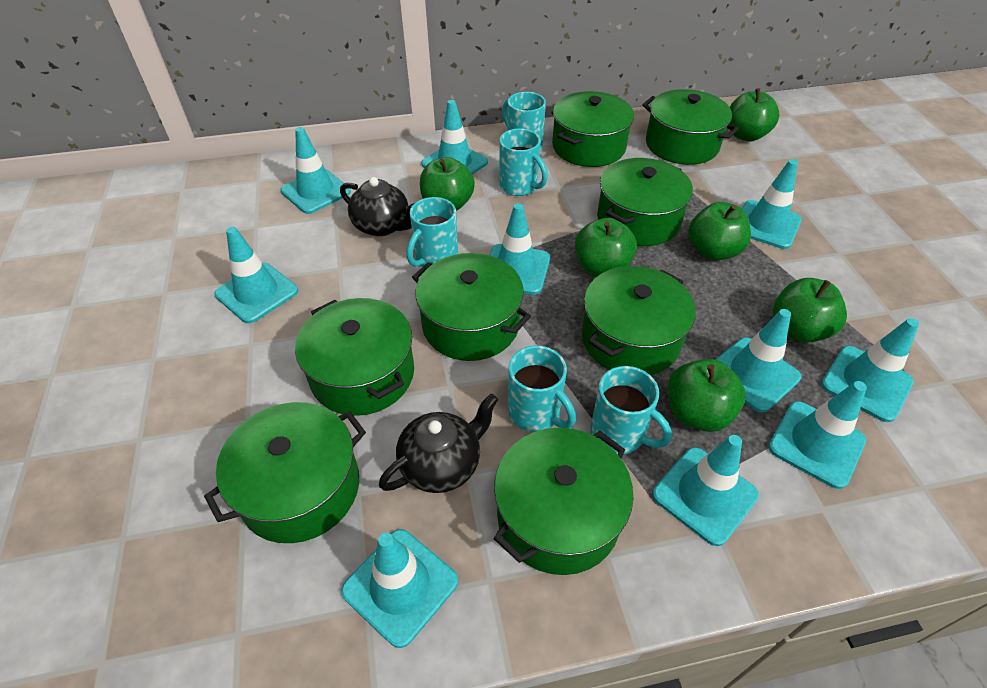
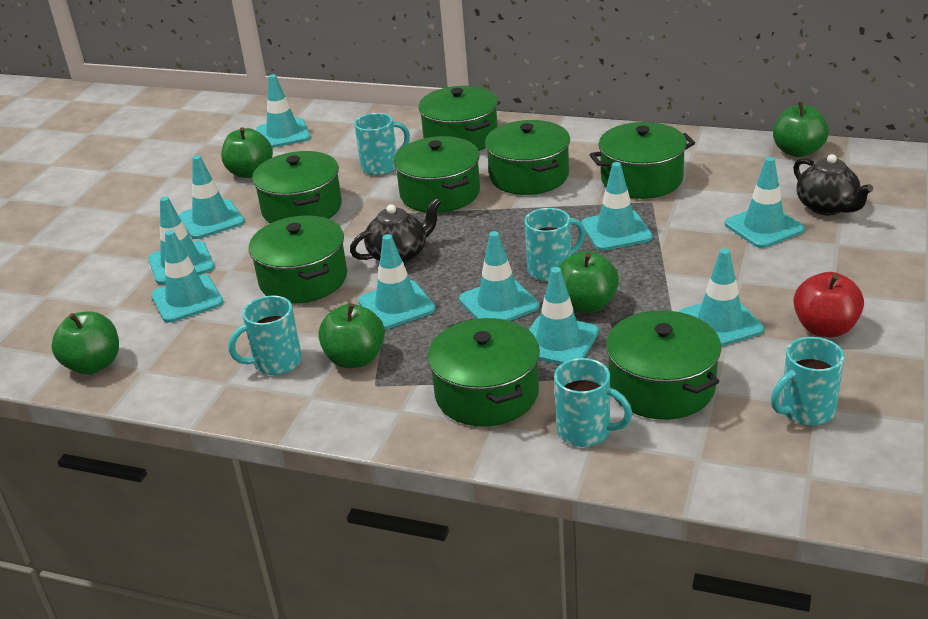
green apple: [420,157,475,211] [575,218,637,276] [668,359,746,432] [688,202,751,260] [729,88,779,141] [773,278,847,343] = 6 -> [51,311,119,375] [221,127,273,178] [318,303,385,368] [559,251,619,313] [773,102,829,157] = 5
red apple: none = 0 -> [793,272,864,337] = 1

